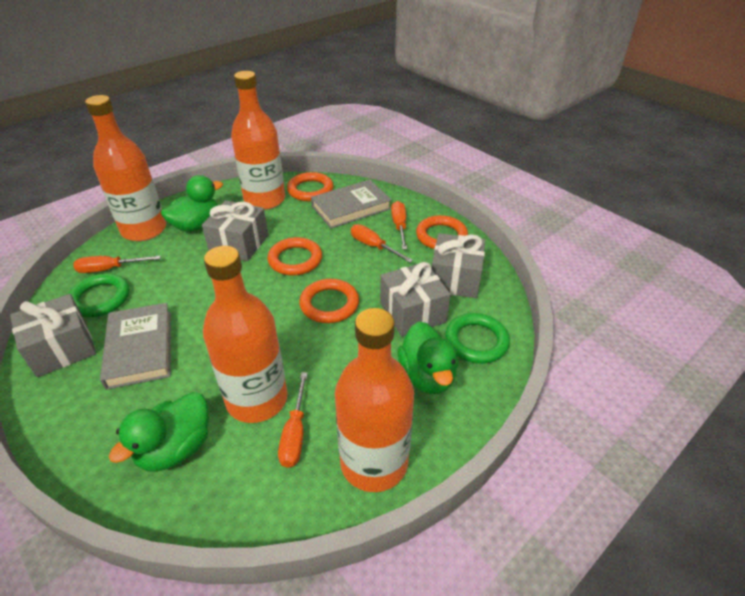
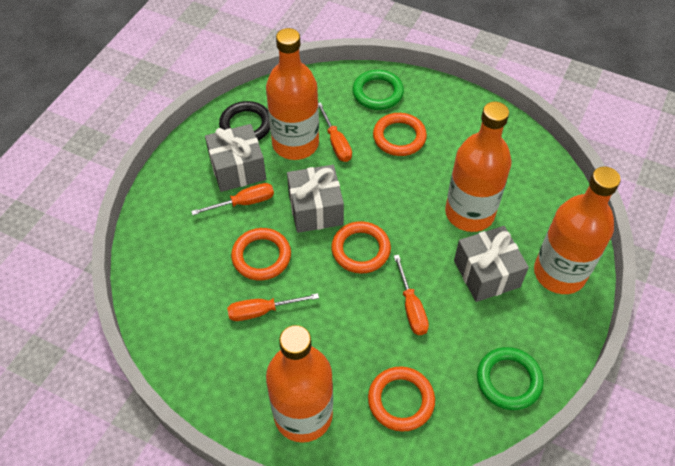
black ring: none = 0 -> [219,101,270,141] = 1
green duck: [109,392,209,472] [161,175,223,232] [398,321,458,394] = 3 -> none = 0
grey book: [100,303,171,390] [311,179,391,229] = 2 -> none = 0
grey gift: [10,294,96,377] [202,200,268,261] [380,262,451,337] [432,233,485,298] = 4 -> [205,124,266,192] [287,165,344,233] [454,226,529,302] = 3

